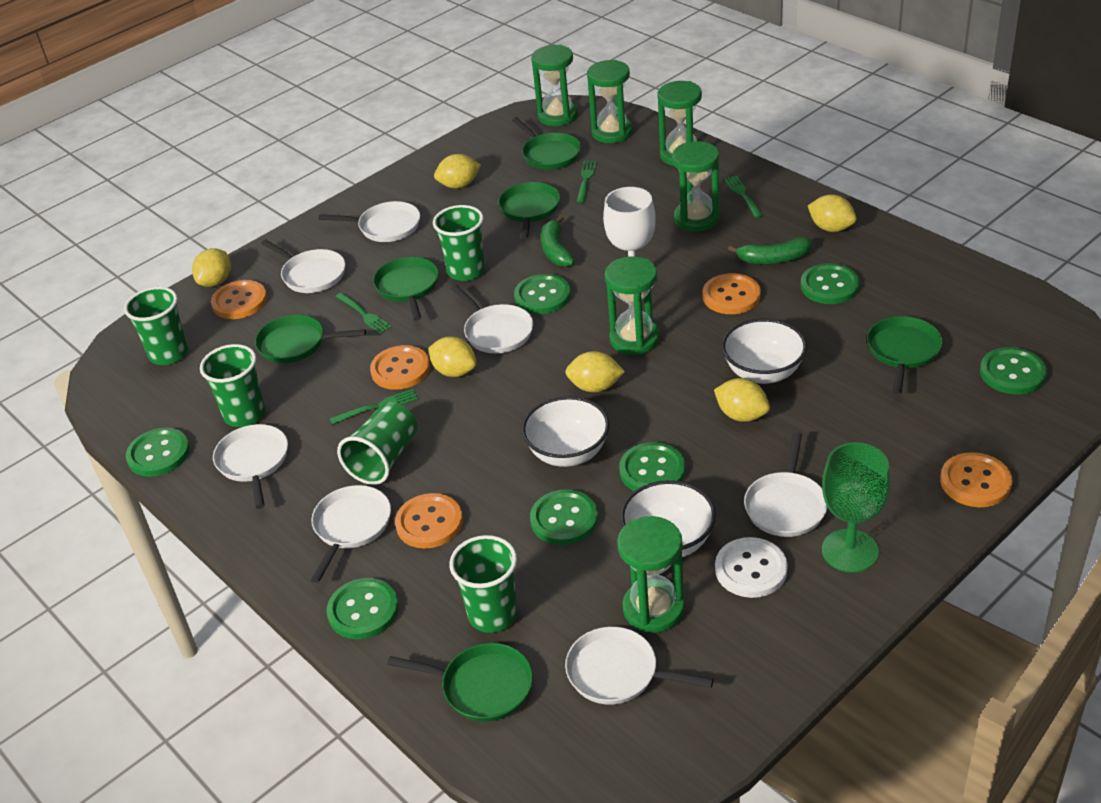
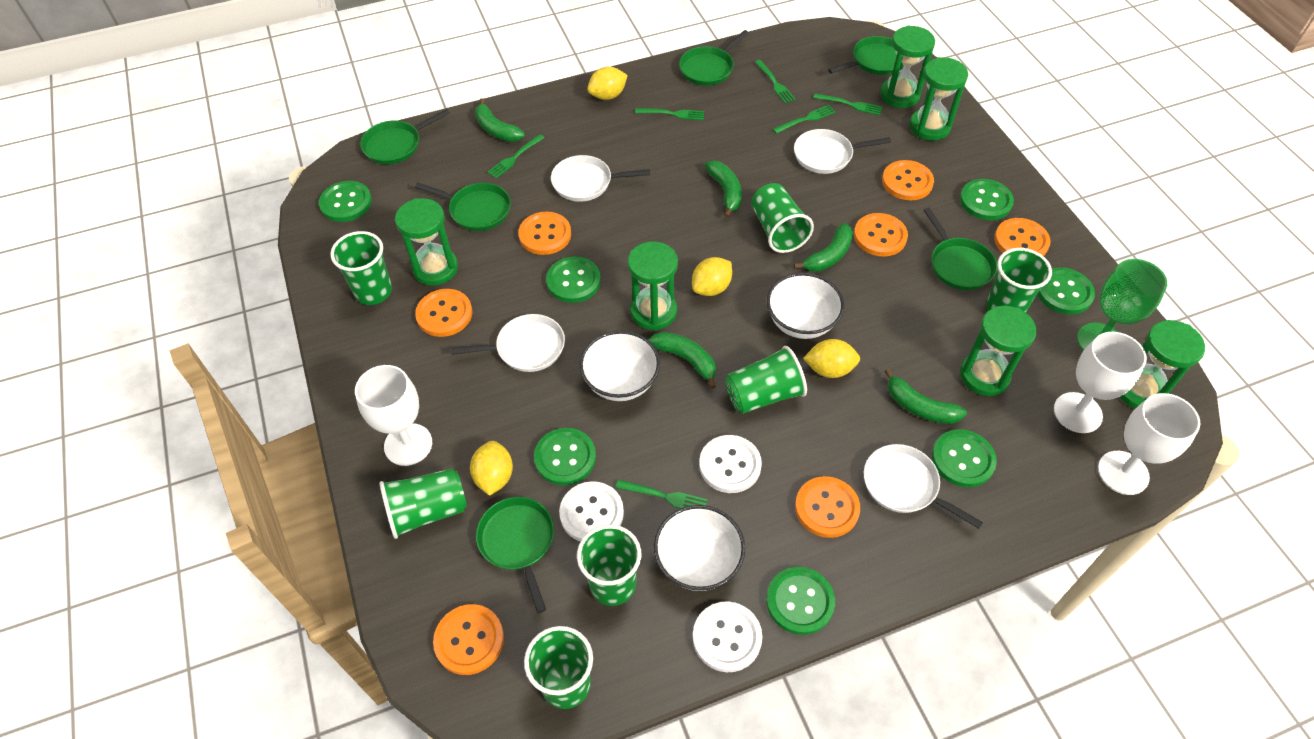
green banana: [541,215,575,267] [728,237,812,264] = 2 -> [475,98,525,142] [648,332,716,389] [705,161,742,218] [794,223,853,272] [885,368,967,424] = 5
green cup: [124,287,188,365] [200,344,265,427] [337,402,418,485] [433,205,485,281] [449,535,518,633] = 5 -> [330,231,392,305] [380,468,467,539] [524,626,593,709] [577,525,641,606] [725,346,807,414] [751,183,814,253] [986,248,1052,312] = 7
green fork: [330,389,418,424] [336,293,392,334] [577,161,597,203] [724,175,763,218] = 4 -> [487,134,544,179] [616,480,707,509] [635,108,704,120] [755,60,795,103] [773,105,836,134] [814,93,882,115] = 6
orange button: [211,280,267,319] [370,345,430,390] [395,493,463,549] [703,273,761,314] [940,452,1012,507] = 5 -> [415,289,472,337] [433,604,504,675] [518,212,571,255] [795,476,860,538] [854,213,908,257] [882,160,934,200] [994,218,1051,256] = 7
white button: [715,537,788,598] = 1 -> [559,481,624,541] [693,601,762,672] [699,435,762,493] = 3
white goblet: [603,187,656,289] = 1 -> [355,365,432,466] [1054,332,1147,433] [1098,393,1201,495] = 3
white pan: [213,424,288,509] [261,239,345,293] [311,485,391,583] [319,201,420,242] [451,285,533,353] [565,627,714,705] [744,432,828,537] = 7 -> [451,314,565,372] [551,155,650,202] [794,129,891,174] [864,444,983,529] = 4
yellow lemon: [192,248,231,287] [428,336,476,377] [434,154,481,188] [565,351,625,392] [714,378,770,422] [808,194,857,232] = 6 -> [470,441,513,496] [587,67,628,100] [692,257,732,296] [803,339,860,378] = 4

